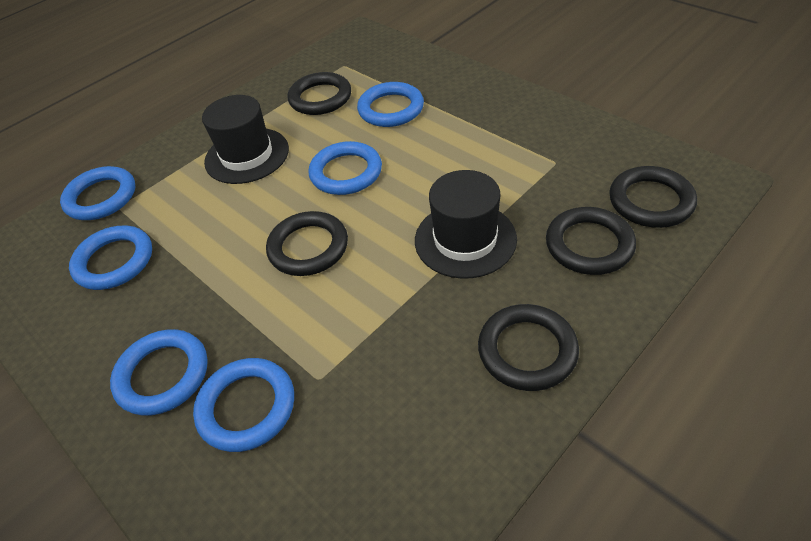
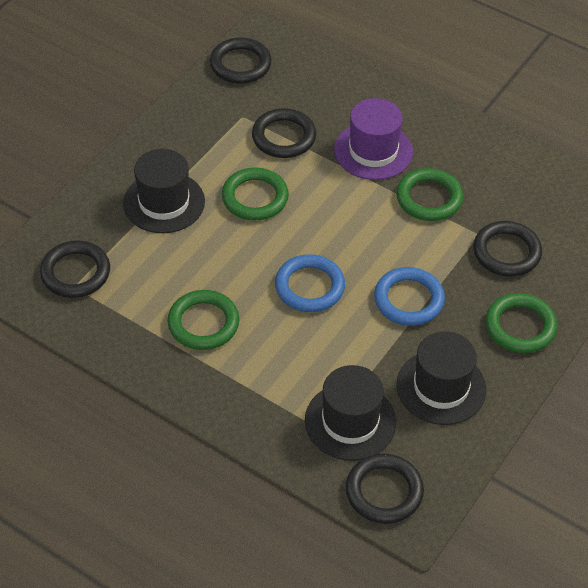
black hat: [202,95,289,184] [415,170,517,279] = 2 -> [123,149,205,233] [305,365,396,461] [396,331,486,425] = 3
blue ring: [60,166,136,220] [69,226,152,290] [110,329,208,416] [193,358,294,452] [309,141,382,195] [357,82,424,127] = 6 -> [275,254,345,312] [374,267,445,326] = 2
green ring: none = 0 -> [167,290,240,350] [222,168,289,220] [396,168,463,221] [486,293,557,353] = 4
purple hat: none = 0 -> [334,98,413,180] = 1

